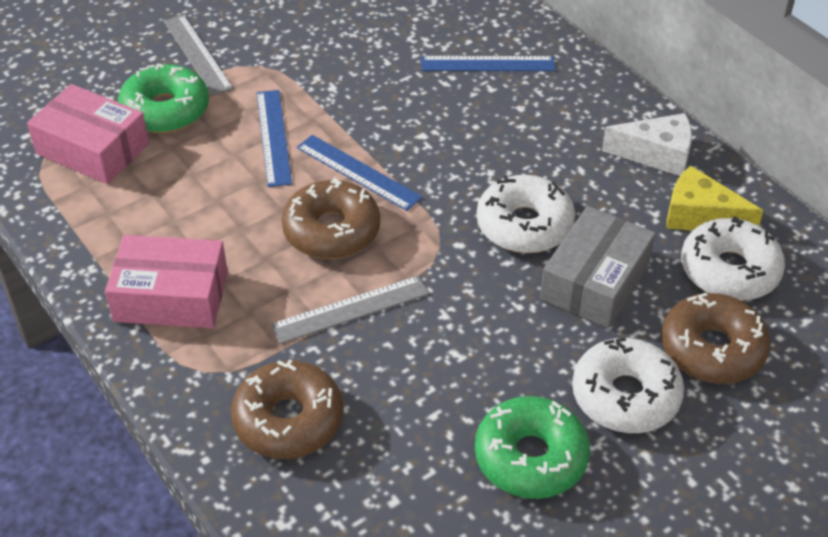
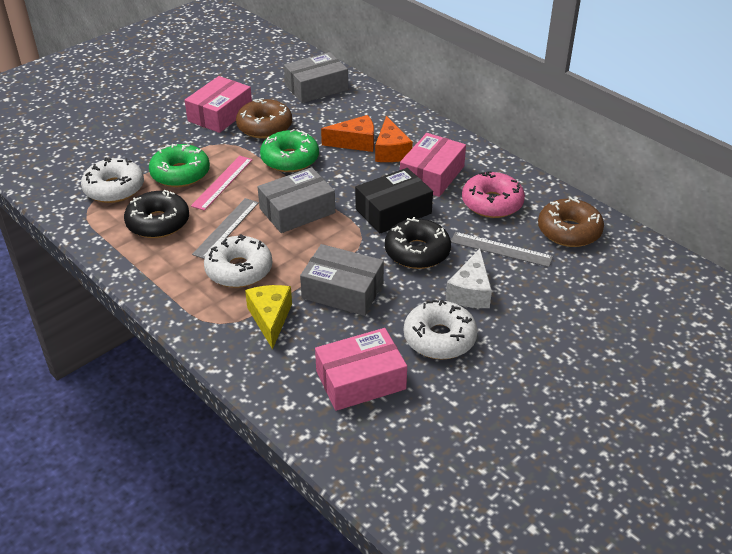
black box: none = 0 -> [355,168,433,234] = 1
black donut: none = 0 -> [124,190,189,238] [385,217,451,269] = 2
blue ruler: [257,90,292,187] [297,135,422,211] [421,56,555,71] = 3 -> none = 0
brown donut: [231,359,344,459] [281,178,380,259] [661,293,771,384] = 3 -> [236,98,292,139] [538,197,604,247] = 2
grey box: [540,206,656,328] = 1 -> [258,167,335,233] [284,52,348,103] [300,244,384,316] = 3
orange cheese: none = 0 -> [321,115,374,152] [375,116,413,162] = 2
pink box: [27,84,149,184] [105,235,228,328] = 2 -> [185,76,252,133] [315,328,407,411] [400,133,466,197] = 3
pink donut: none = 0 -> [462,171,525,218] = 1
pink ruler: none = 0 -> [191,156,253,211] = 1

